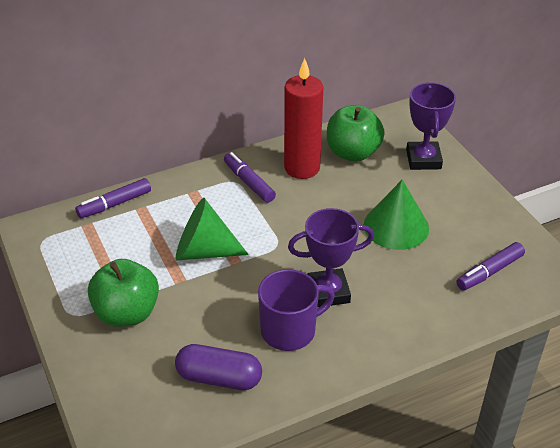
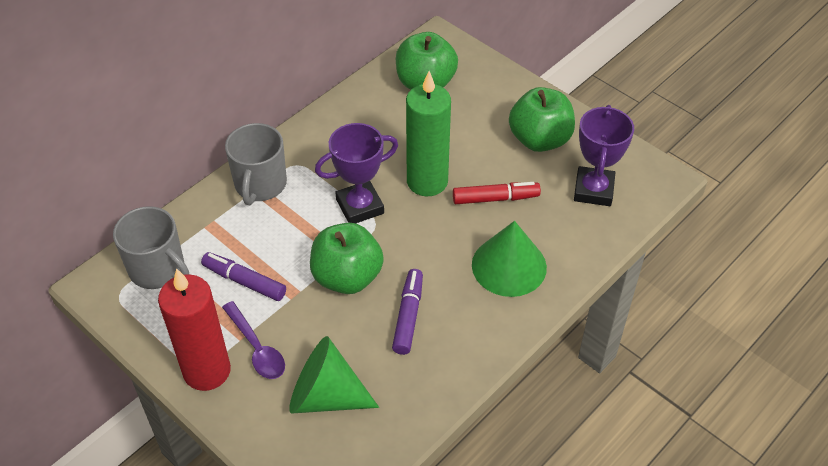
green apple: [88,259,159,327] [327,105,385,162] = 2 -> [310,223,384,294] [396,32,458,90] [509,87,575,152] = 3
green candle: none = 0 -> [406,71,451,196] = 1
grey mug: none = 0 -> [113,206,189,289] [225,123,287,205] = 2
purple capsule: [175,344,262,390] = 1 -> none = 0
purple marker: [75,178,151,218] [224,152,276,203] [457,242,525,291] = 3 -> [201,252,286,301] [392,269,423,355] = 2
purple mug: [258,269,335,351] = 1 -> none = 0
purple spoon: none = 0 -> [222,301,285,379] = 1
red marker: none = 0 -> [453,182,541,204] = 1

